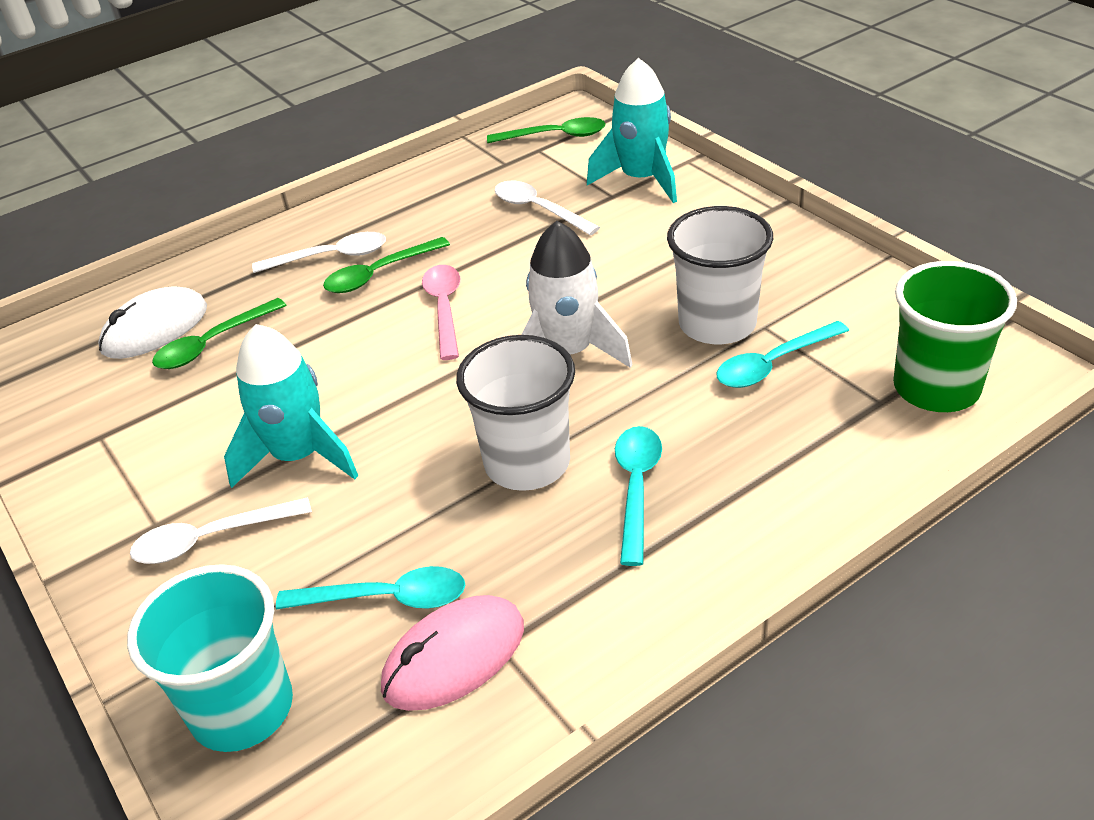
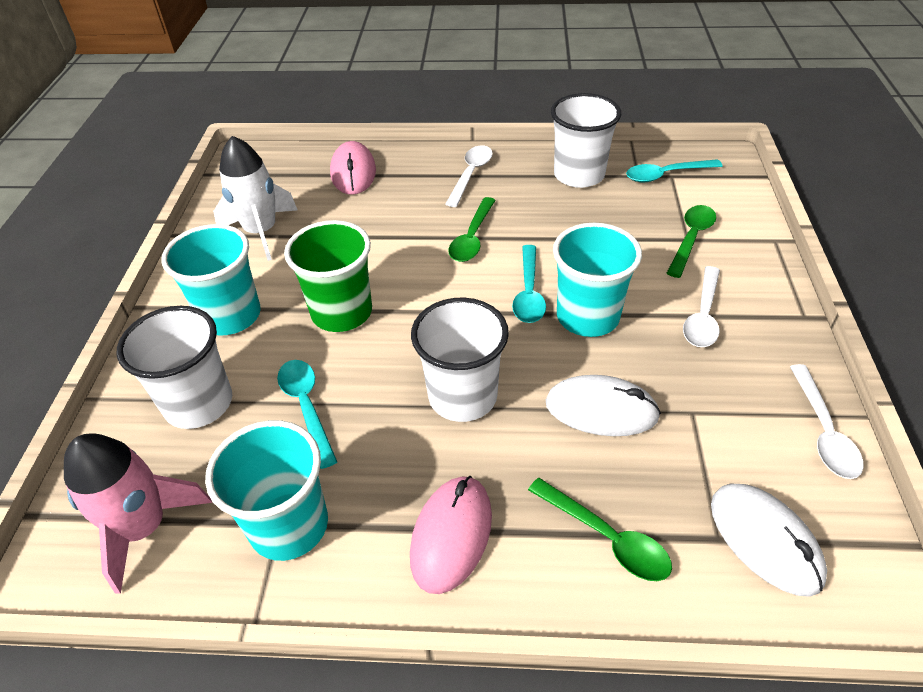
pink mouse: [381,595,524,711] = 1 -> [330,141,376,195] [410,476,492,594] = 2
pink rocket: none = 0 -> [64,433,212,594] = 1
pink spoon: [422,265,460,360] = 1 -> none = 0
turquoise cup: [127,564,293,752] = 1 -> [161,224,261,335] [205,420,328,561] [553,223,642,337] = 3
turquoise rocket: [224,324,358,488] [587,58,677,203] = 2 -> none = 0
white cup: [456,335,575,491] [667,206,773,344] = 2 -> [117,306,232,429] [411,298,509,422] [551,93,621,188] = 3
white mouse: [98,286,207,359] = 1 -> [546,375,661,436] [711,484,827,597] = 2

